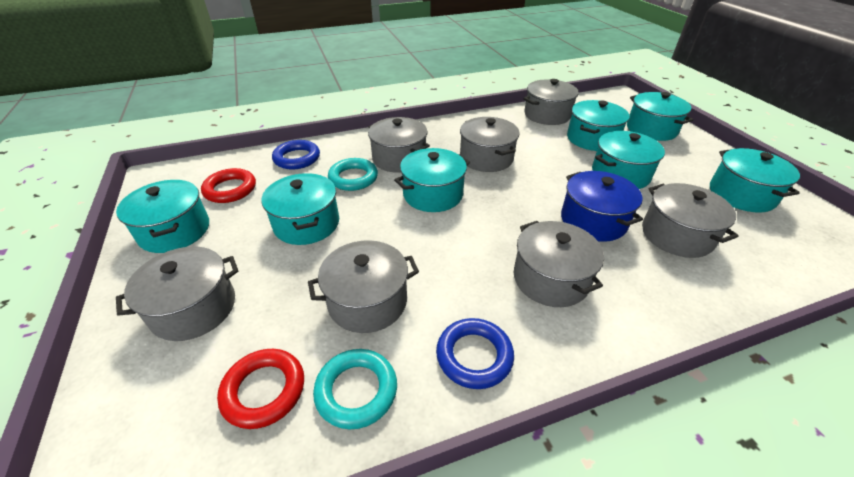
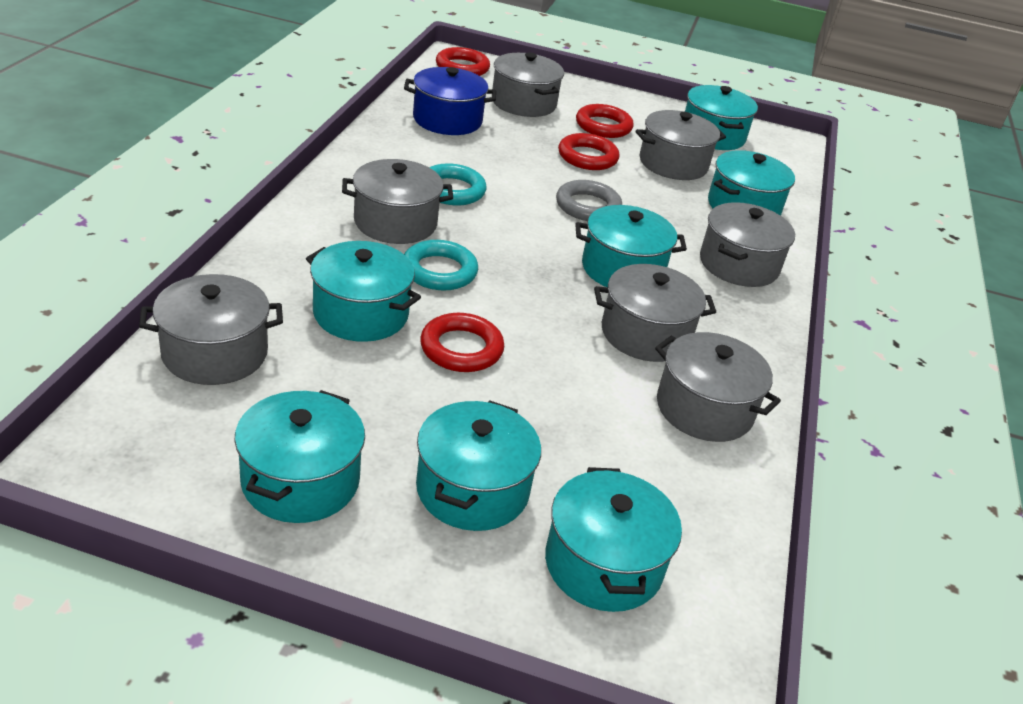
blue ring: [272,140,320,170] [436,318,514,389] = 2 -> none = 0
grey ring: none = 0 -> [556,180,622,221] = 1
red ring: [201,168,256,203] [217,349,304,429] = 2 -> [420,313,504,372] [436,47,490,76] [558,133,620,170] [576,104,634,138] = 4

